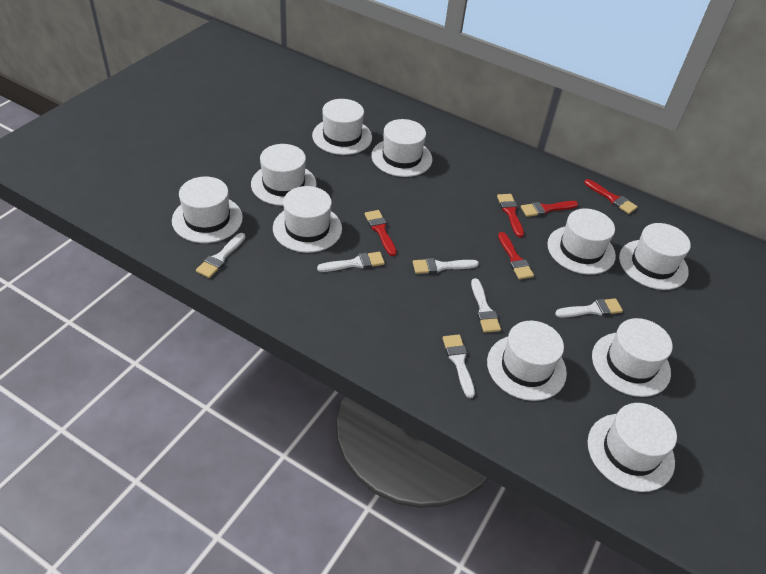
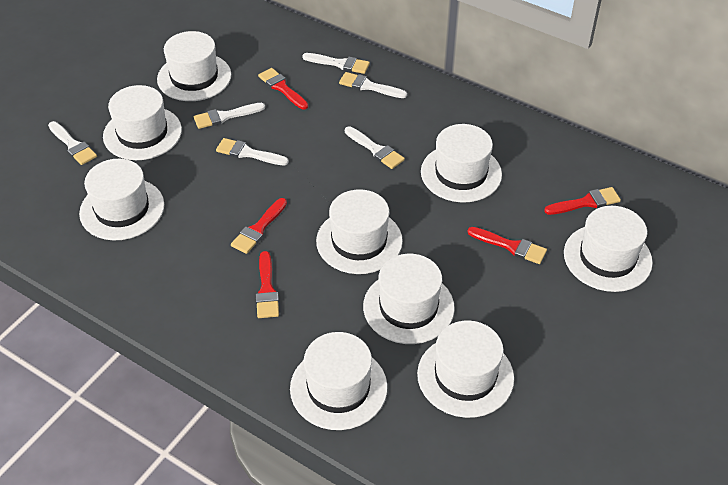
white hat: [172,177,243,243] [251,144,317,206] [273,186,342,253] [312,99,372,155] [371,119,432,177] [487,321,567,401] [547,208,616,275] [588,403,677,492] [592,318,673,397] [619,223,691,290] = 10 -> [79,159,164,240] [103,85,182,160] [157,31,231,101] [290,332,387,430] [316,189,403,274] [363,254,455,344] [417,320,514,418] [421,124,502,202] [564,206,653,292] = 9

